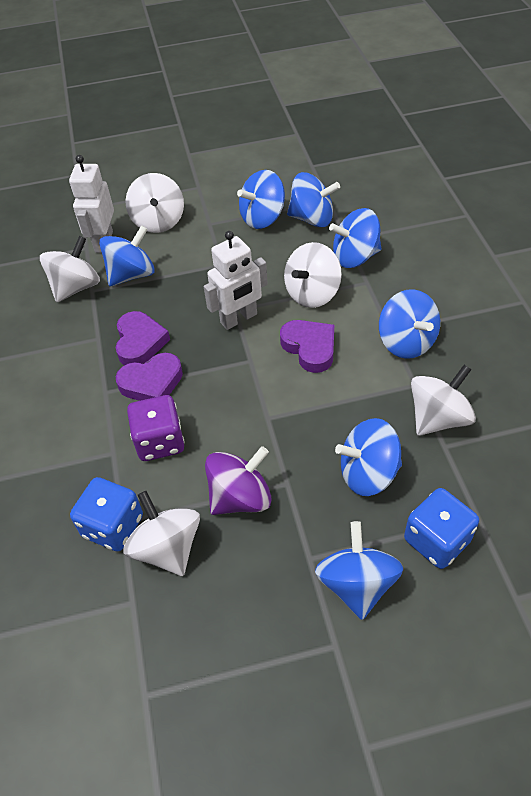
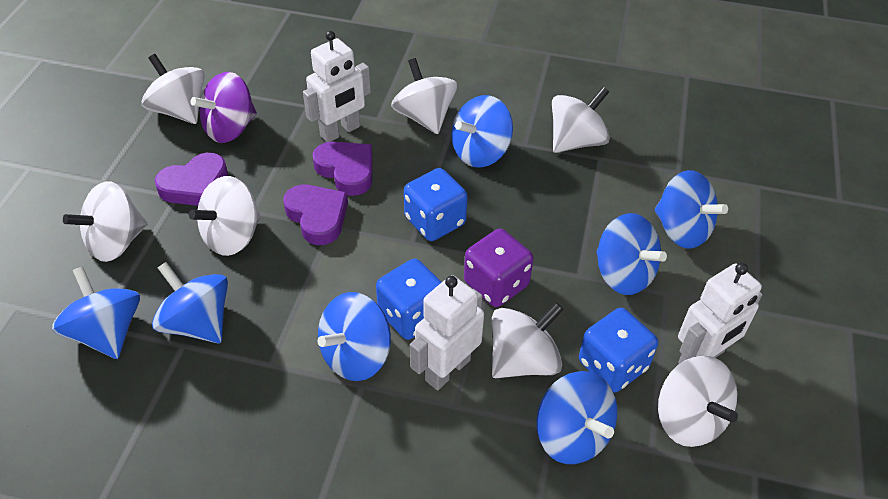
blue dice: [70,477,143,551] [404,488,479,569] = 2 -> [376,259,442,340] [404,168,468,241] [579,308,658,393] = 3
white robot: [69,155,114,253] [204,231,268,330] = 2 -> [303,31,371,142] [410,275,484,390] [678,263,762,364] = 3
white spinning top: [40,236,100,302] [123,491,200,576] [125,173,184,233] [284,242,342,308] [411,365,476,436] = 5 -> [63,181,147,262] [142,54,205,124] [189,176,261,256] [391,58,457,134] [492,303,564,378] [552,87,610,153] [658,356,738,447] = 7

